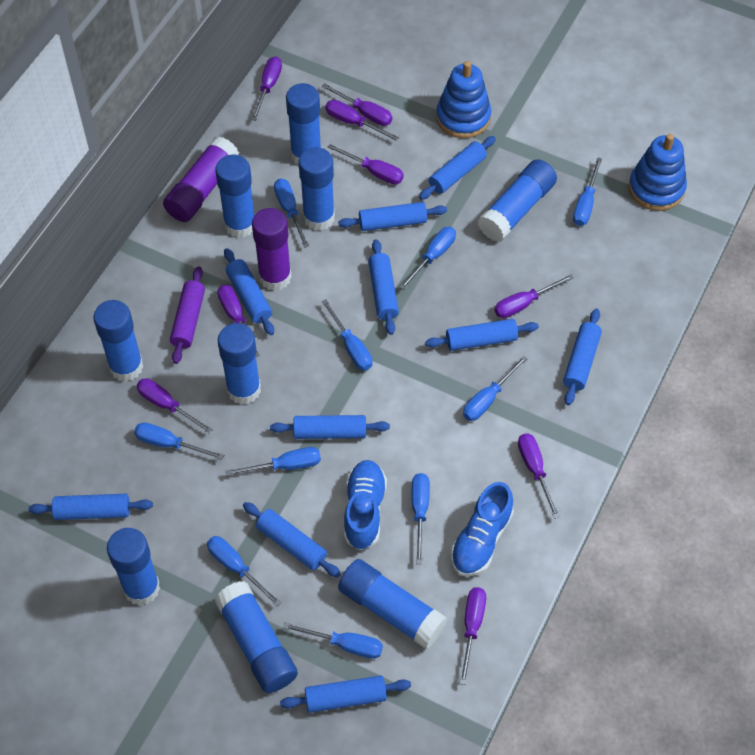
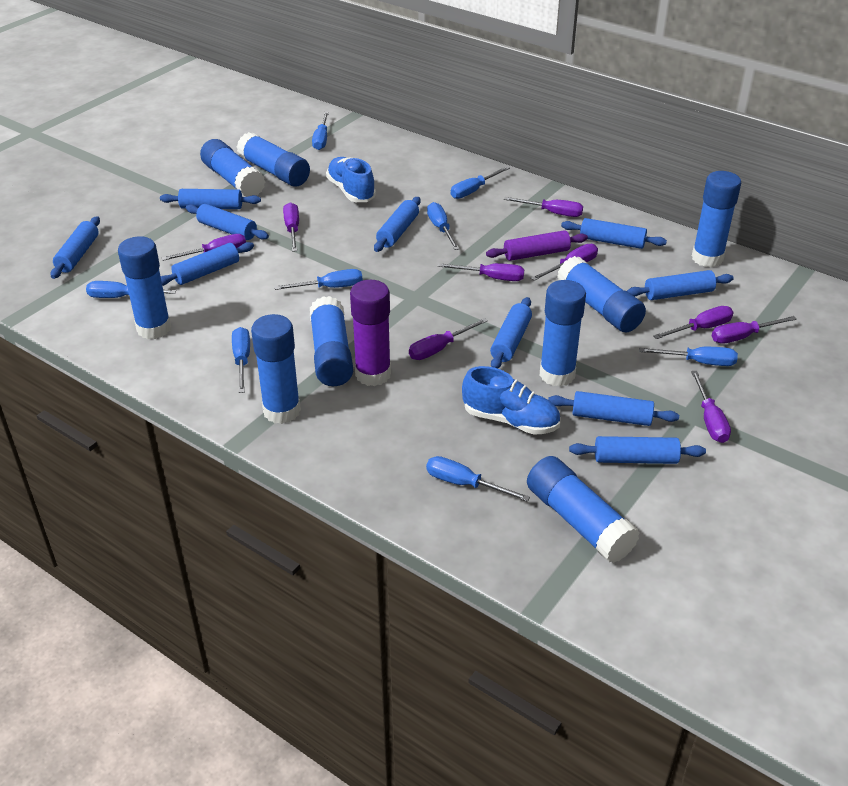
blue screwdriver: [134,422,224,460] [207,536,281,606] [226,447,321,476] [274,179,309,248] [283,623,383,659] [322,299,372,370] [399,227,456,290] [411,473,430,564] [463,355,528,421] [573,157,602,226] = 10 -> [86,281,176,298] [232,327,250,393] [274,269,362,290] [312,112,329,150] [426,456,530,502] [427,202,459,250] [451,166,510,199] [639,347,738,366] = 8
blue stacking toy: [436,61,491,138] [629,134,687,211] = 2 -> none = 0
purple glue stick: [163,136,239,222] [252,208,292,291] = 2 -> [350,280,391,386] = 1

